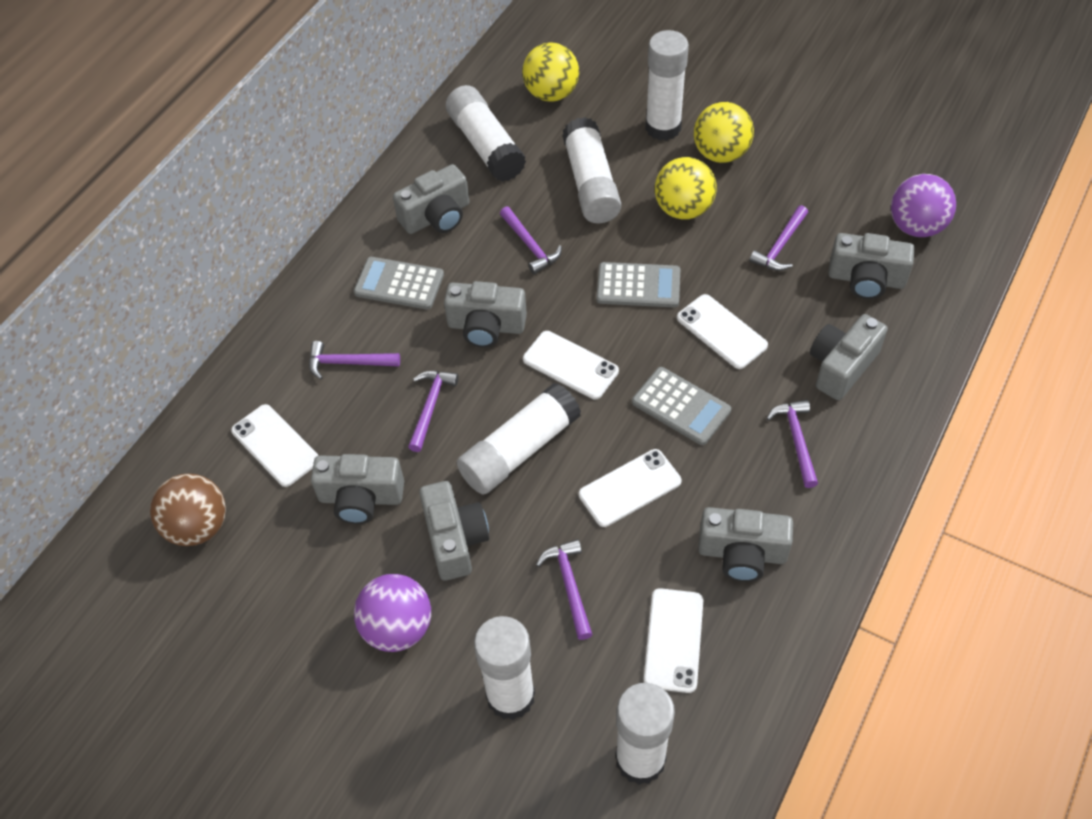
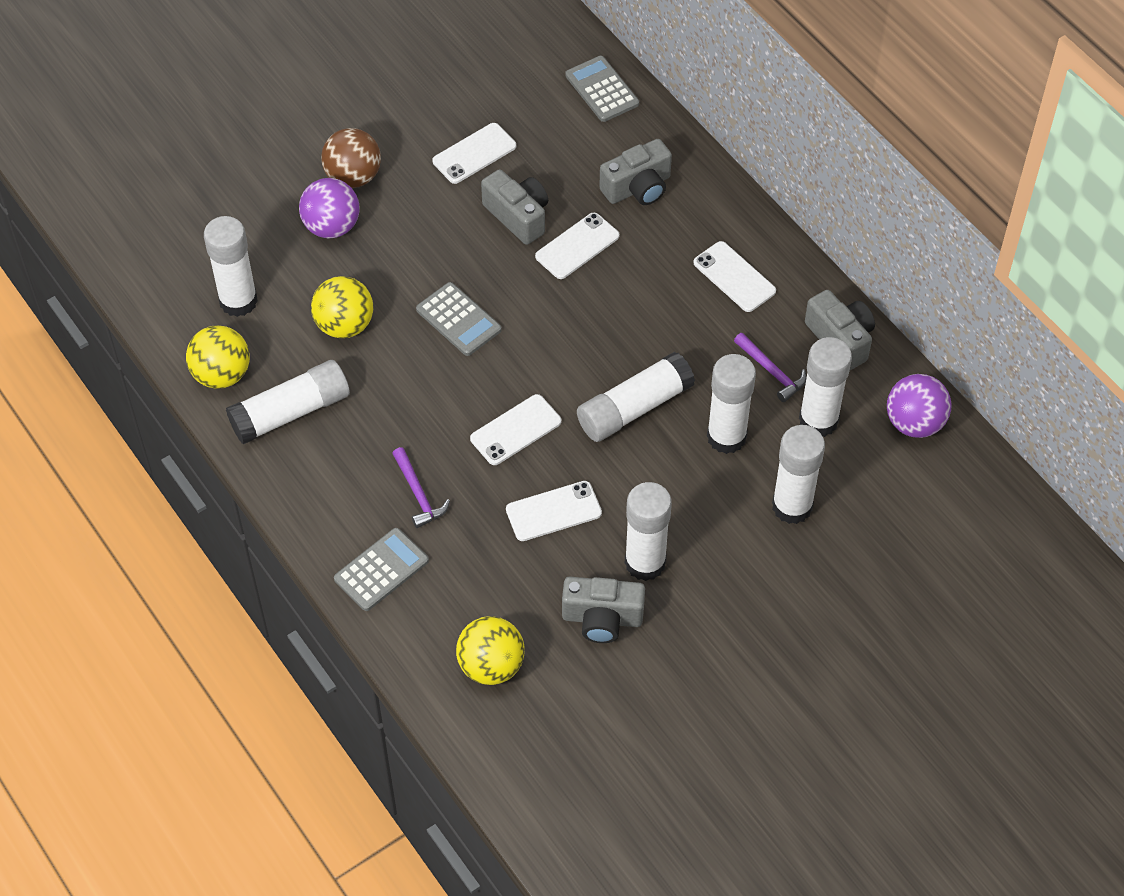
grey camera: [311,454,404,524] [393,164,469,234] [419,481,489,581] [444,281,527,348] [698,507,793,582] [810,314,888,400] [828,233,915,299] = 7 -> [481,169,548,245] [562,577,645,643] [599,139,672,205] [805,290,875,370] = 4
purple hammer: [309,341,400,380] [408,371,459,452] [500,207,562,274] [536,539,593,640] [749,205,808,271] [766,399,818,488] = 6 -> [392,447,450,528] [734,333,807,402] = 2
white glue stick: [446,85,526,182] [457,383,581,495] [474,616,535,720] [562,117,621,223] [615,683,675,785] [645,30,689,141] = 6 -> [204,216,258,317] [226,360,350,444] [577,351,695,442] [625,482,672,581] [707,354,756,454] [772,425,825,524] [799,337,852,437] = 7

